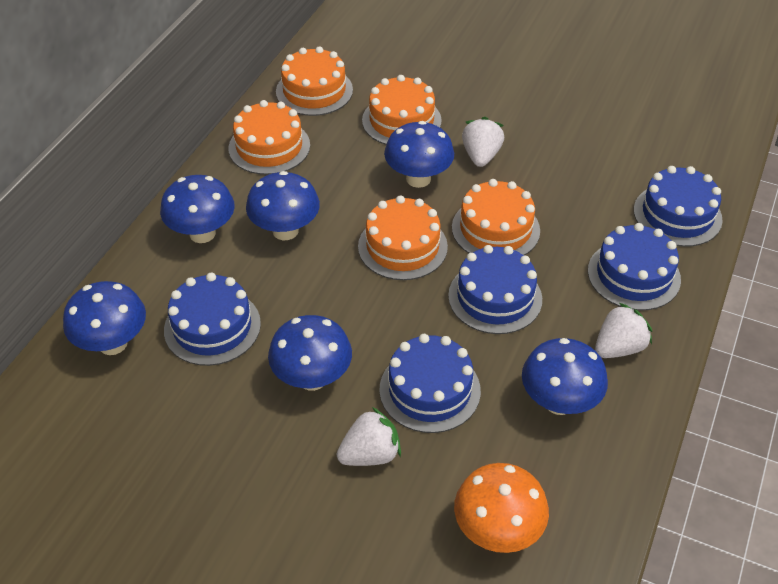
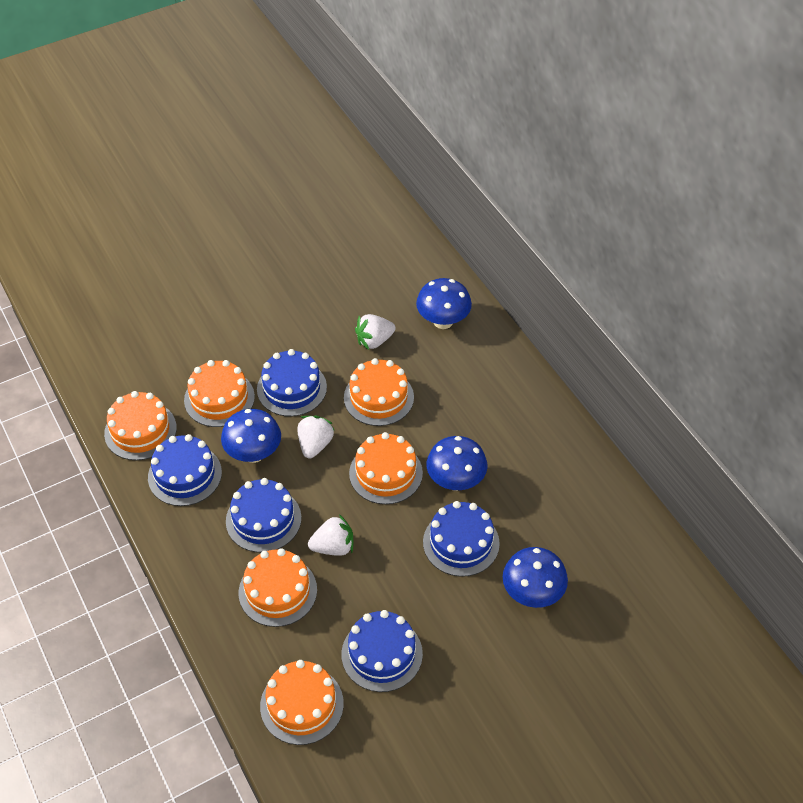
blue mushroom: [63,281,146,355] [160,175,235,243] [246,171,320,240] [268,315,352,391] [384,121,454,188] [522,338,608,415] = 6 -> [221,409,281,463] [416,278,472,329] [426,436,487,491] [503,547,568,608] = 4
orange cake: [228,100,310,175] [276,46,353,116] [358,196,448,280] [362,75,442,145] [452,179,540,255] = 5 -> [104,391,177,460] [184,360,255,427] [239,548,317,627] [260,660,344,745] [344,358,414,426] [349,432,423,504] = 6
orange mushroom: [454,463,549,553] = 1 -> none = 0

